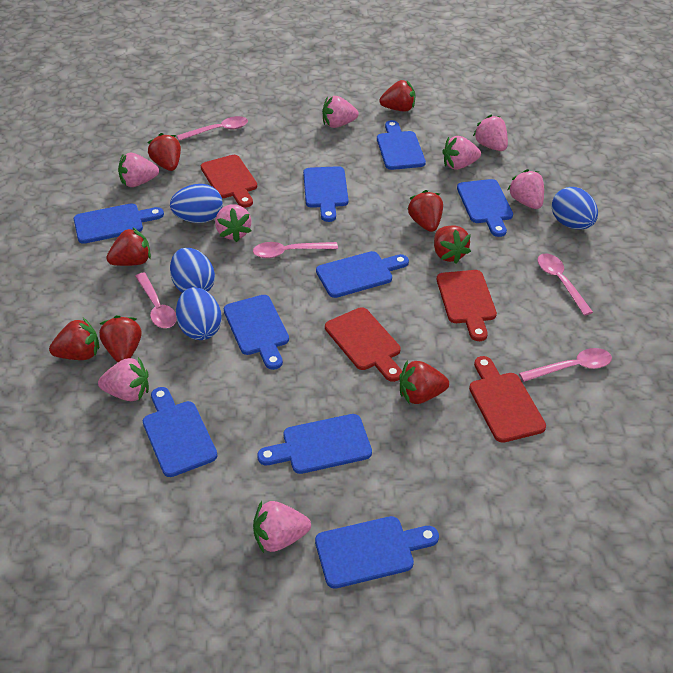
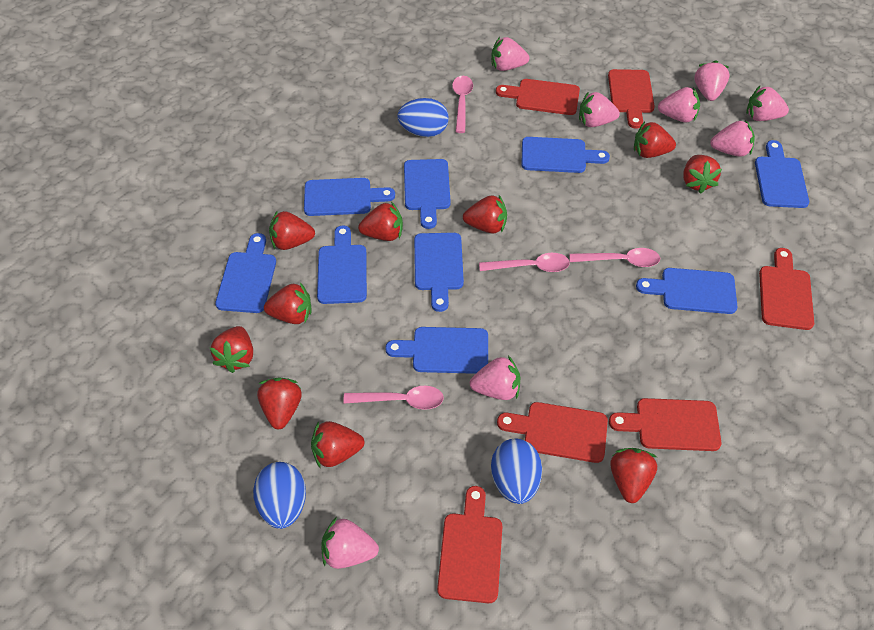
blue egg: [170,184,223,223] [170,248,215,293] [176,287,222,340] [551,187,598,230] = 4 -> [253,462,306,529] [397,98,449,137] [491,439,542,504] = 3
pink spoon: [135,272,177,328] [177,116,248,141] [253,242,338,258] [519,348,612,382] [537,253,593,316] = 5 -> [343,386,444,410] [452,76,473,133] [479,253,570,272] [569,248,660,267] = 4
red cutting board: [201,155,257,208] [325,307,402,382] [437,270,497,341] [469,356,546,443] = 4 -> [437,486,502,603] [496,79,580,115] [497,402,608,463] [608,69,655,129] [609,398,721,451] [759,248,814,330] = 6
red strawberry: [49,318,99,360] [99,315,141,362] [106,227,151,266] [147,133,181,171] [379,80,415,112] [399,360,449,404] [408,190,443,232] [434,225,471,264] = 8 -> [210,326,253,373] [257,377,302,429] [264,282,311,324] [269,210,315,250] [311,421,364,469] [358,201,403,241] [463,195,507,234] [610,448,657,503] [634,121,676,158] [683,155,722,194] = 10

